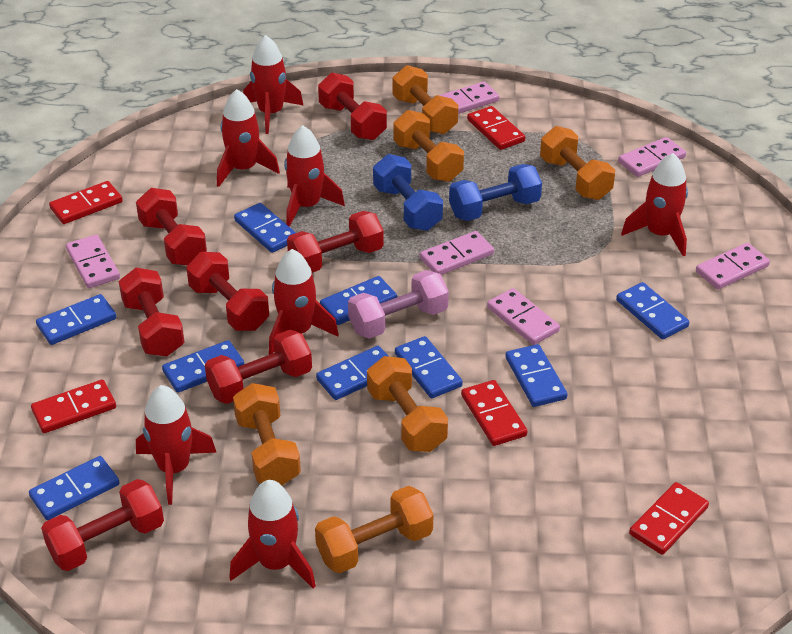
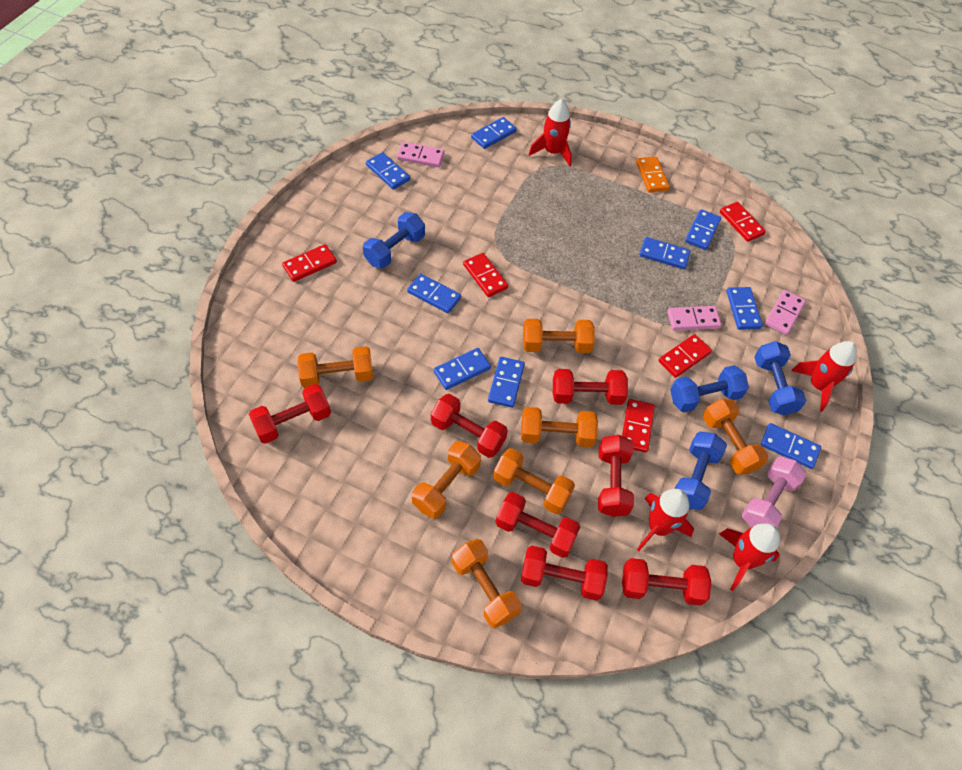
blue dumbbell: [373,154,443,231] [449,164,542,221] = 2 -> [363,212,425,269] [670,365,749,412] [675,432,727,510] [754,341,806,415] = 4
orange domino: none = 0 -> [636,156,670,193] = 1
orange dumbbell: [233,383,301,485] [315,486,433,573] [367,356,448,452] [392,65,458,134] [393,110,464,182] [540,126,615,200] = 6 -> [297,346,373,388] [412,441,481,519] [452,539,522,628] [493,448,575,514] [521,407,598,447] [523,319,595,353] [703,399,768,475] = 7
pink domino: [66,235,120,288] [420,231,494,275] [439,82,499,114] [487,288,560,345] [618,137,686,177] [696,243,770,289] = 6 -> [397,142,444,167] [667,306,721,331] [765,290,806,335] = 3
red rocket: [136,385,217,505] [217,89,280,187] [229,480,316,588] [243,35,304,134] [269,249,339,355] [284,125,345,227] [621,153,688,256] = 7 -> [528,99,572,166] [637,489,694,551] [719,524,780,591] [791,341,857,412] = 4

